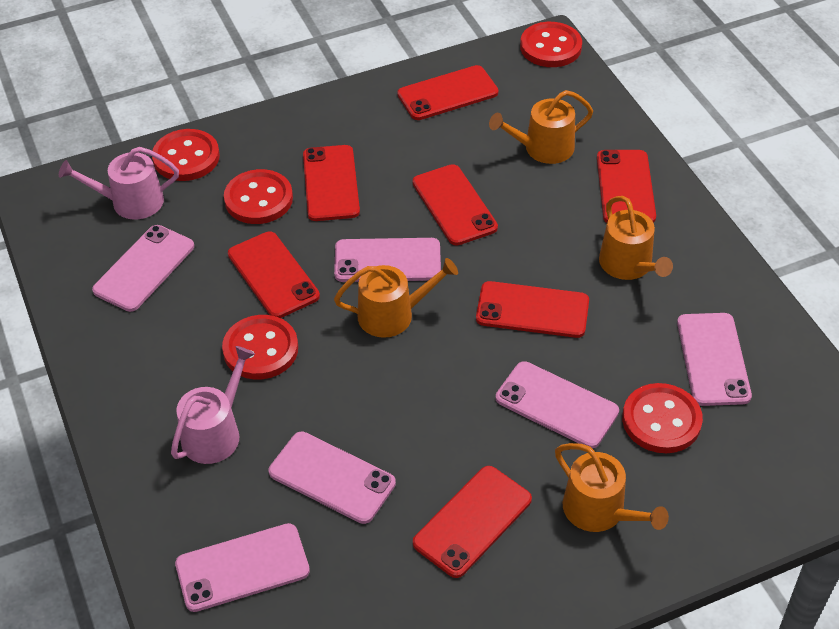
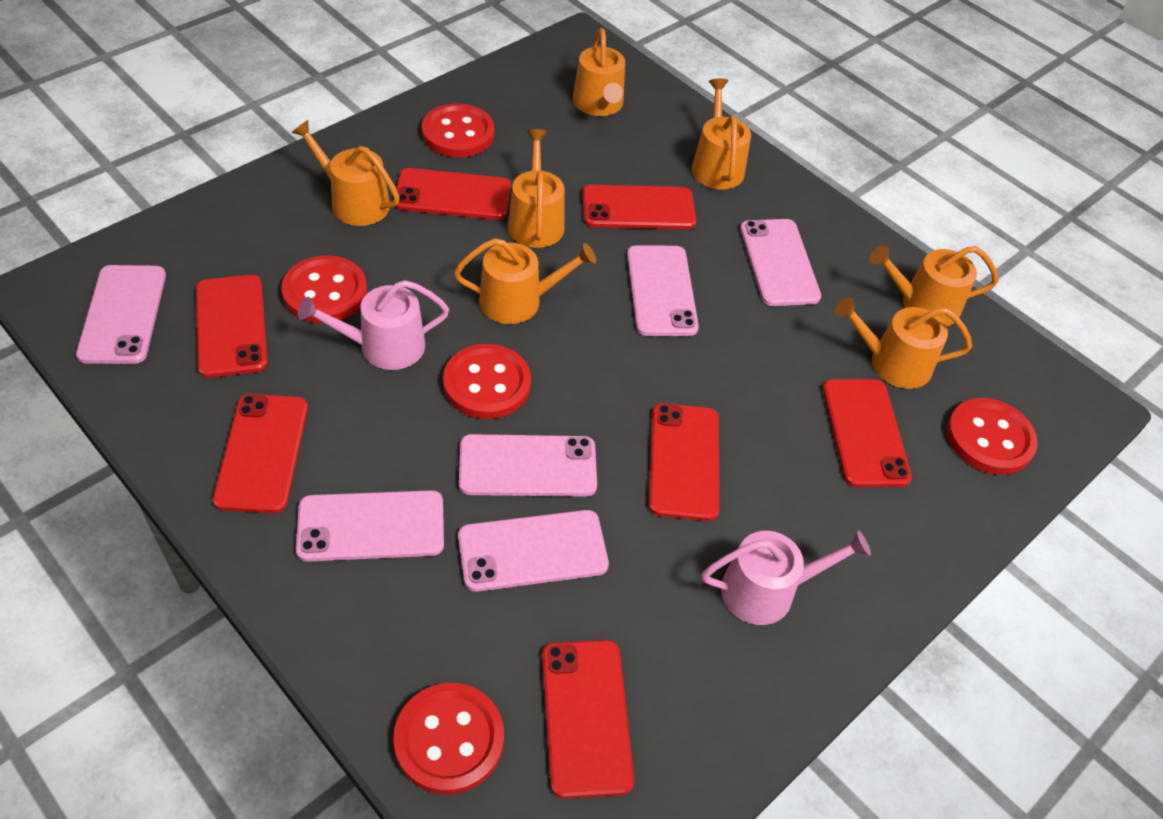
orange watering can: [334,258,458,338] [489,90,593,164] [555,443,669,532] [599,196,673,280] = 4 -> [291,120,400,226] [454,238,596,324] [508,129,565,248] [573,28,625,116] [692,79,751,190] [835,297,972,389] [870,245,999,327] = 7

